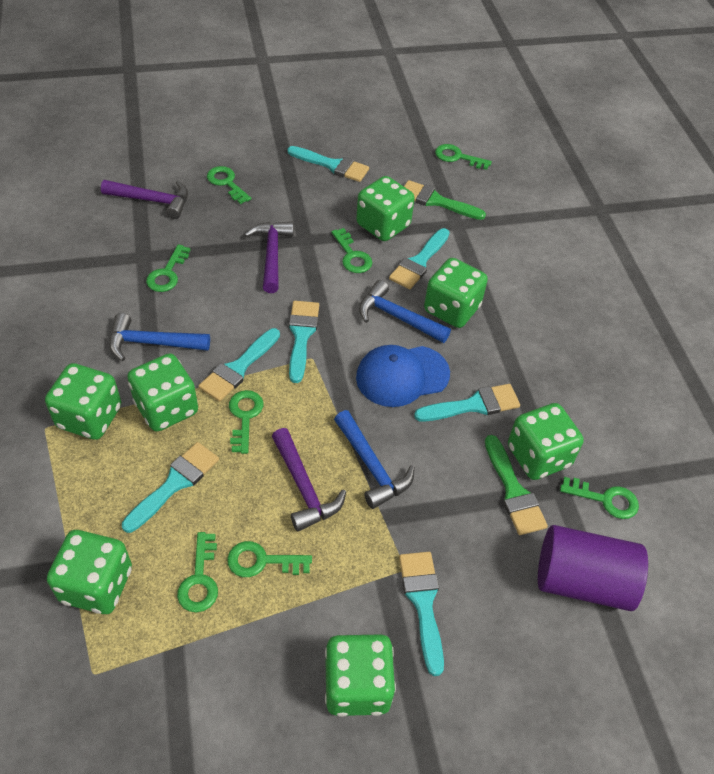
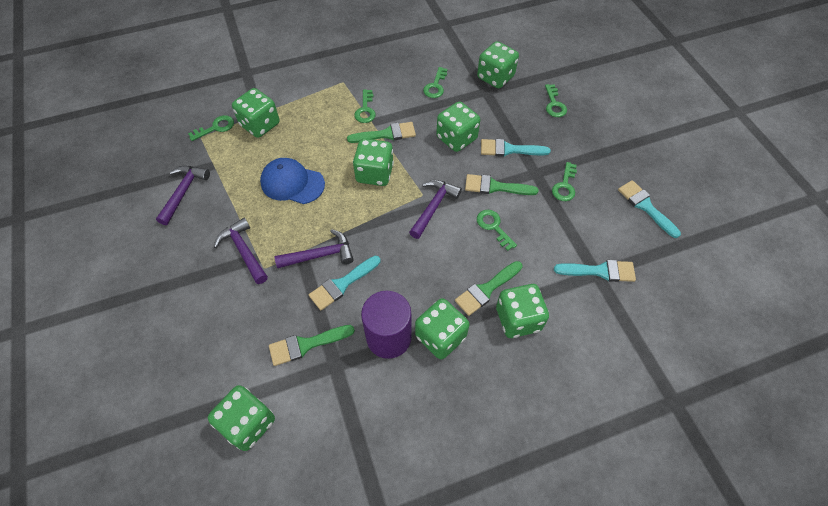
blue hammer: [109,313,210,361] [334,410,415,509] [359,280,451,343] = 3 -> none = 0
green brush: [404,180,486,220] [485,435,548,535] = 2 -> [269,325,355,366] [347,122,416,143] [455,261,523,316] [465,174,538,195] = 4
green key: [146,244,190,292] [177,532,218,612] [207,166,251,204] [227,541,312,577] [229,390,264,454] [331,228,373,273] [435,144,492,170] [560,477,639,519] = 8 -> [188,115,234,141] [354,89,376,123] [423,67,447,98] [477,210,517,251] [545,84,567,117] [552,162,577,201] = 6
purple hammer: [101,180,188,219] [244,221,294,293] [272,428,346,532] = 3 -> [156,166,210,225] [214,218,268,284] [275,229,354,268] [409,180,462,239] = 4
turquoise brush: [122,442,219,533] [199,328,280,402] [287,146,369,182] [289,301,319,383] [389,228,450,289] [399,552,444,676] [414,384,520,421] = 7 -> [309,256,381,310] [481,139,551,157] [554,260,636,282] [618,180,681,238] = 4

